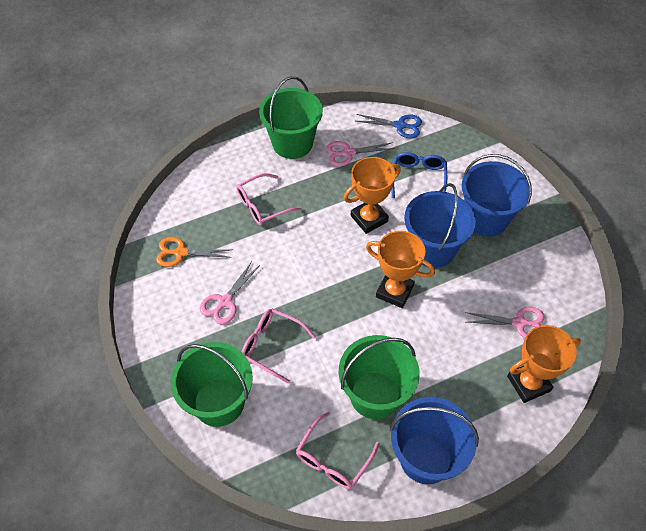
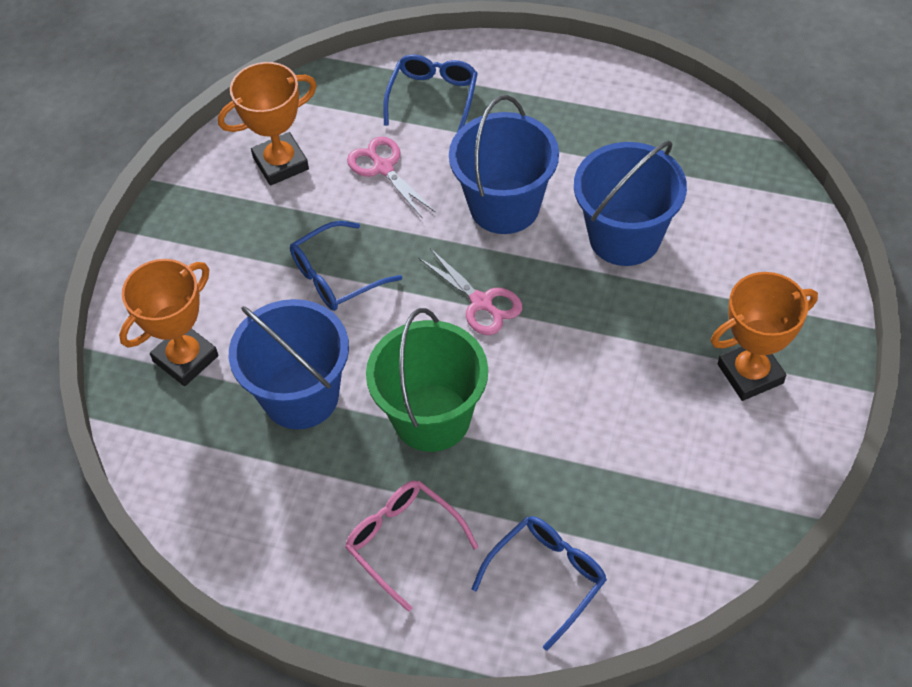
blue glasses: [391,152,447,198] = 1 -> [290,221,402,311] [383,54,478,132] [472,516,607,651] = 3
blue scissors: [356,114,422,138] = 1 -> none = 0
green bucket: [171,342,253,427] [259,76,323,159] [339,335,420,420] = 3 -> [366,308,488,452] = 1
orange scissors: [156,237,233,267] = 1 -> none = 0
pink glasses: [236,173,302,226] [241,309,316,383] [296,412,380,489] = 3 -> [345,481,479,612] = 1
pink scissors: [200,262,260,325] [326,141,395,166] [465,307,544,338] = 3 -> [347,136,435,219] [419,248,522,335] = 2

